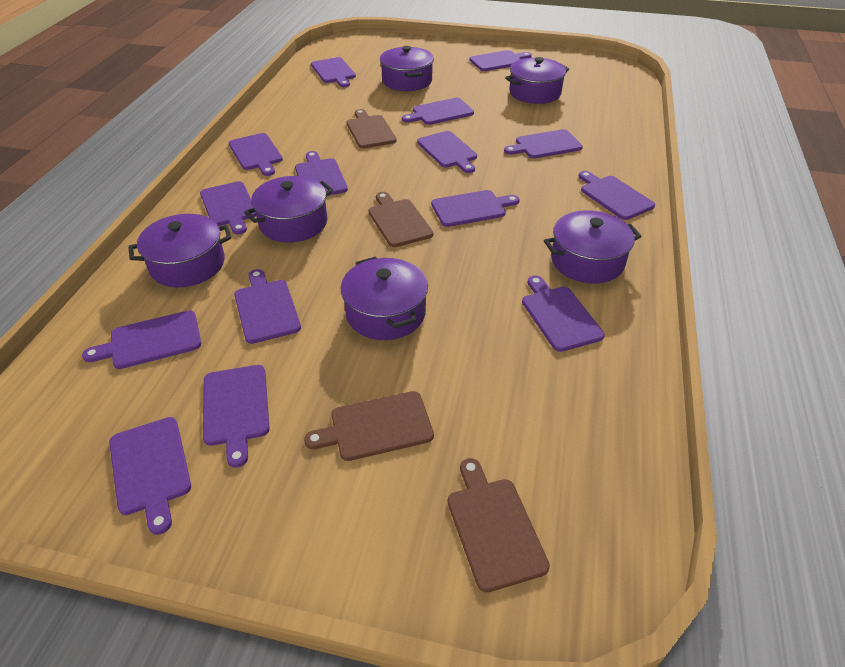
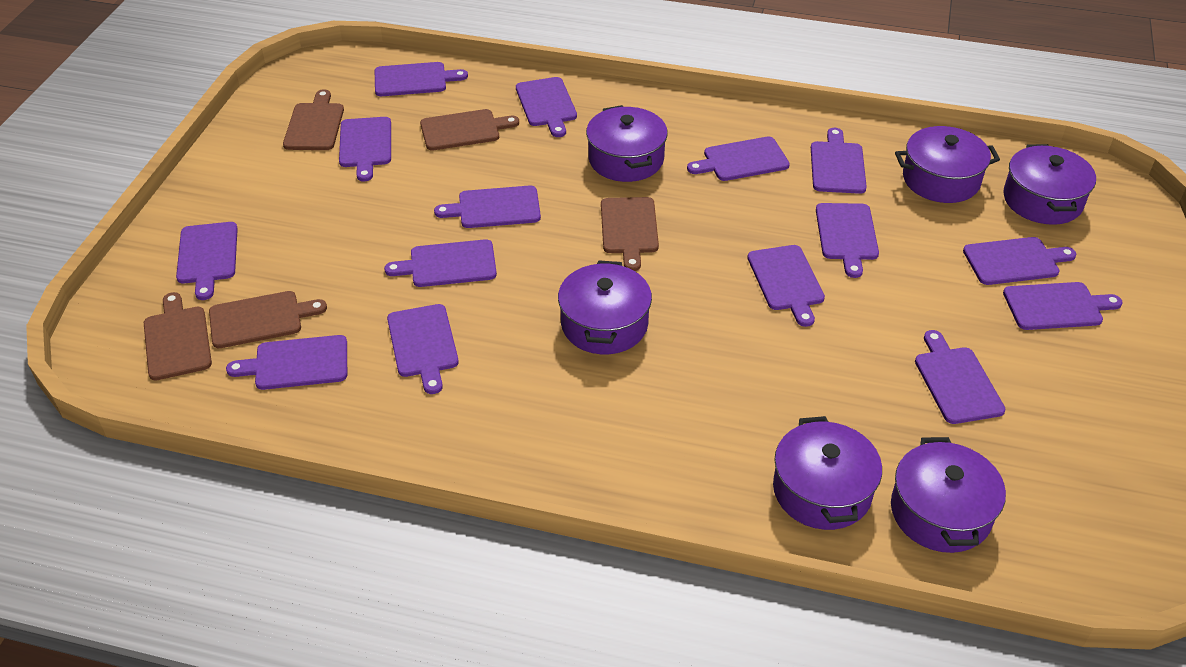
brown cutting board: [304,391,434,461] [347,109,397,148] [368,192,433,247] [448,458,550,592] = 4 -> [144,292,212,381] [209,291,327,348] [283,89,344,150] [420,109,519,151] [601,197,659,271] = 5

